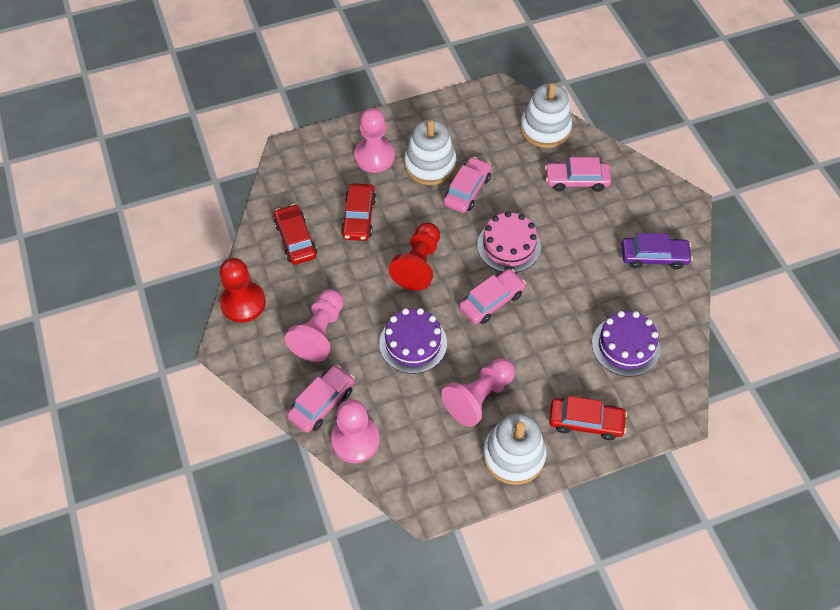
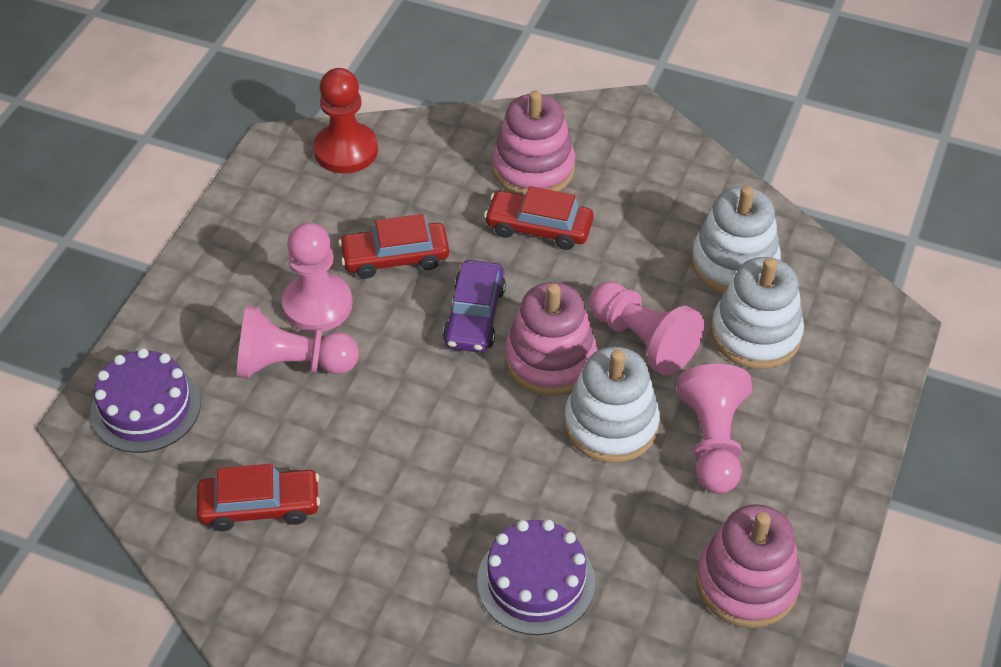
pink cake: [477,211,541,273] = 1 -> none = 0
pink car: [287,365,355,433] [443,157,492,213] [459,269,526,324] [545,157,611,192] = 4 -> none = 0
pink stacking toy: none = 0 -> [492,91,575,195] [505,282,597,396] [697,504,802,628] = 3
red pawn: [220,258,266,323] [389,222,440,291] = 2 -> [313,68,378,174] = 1

